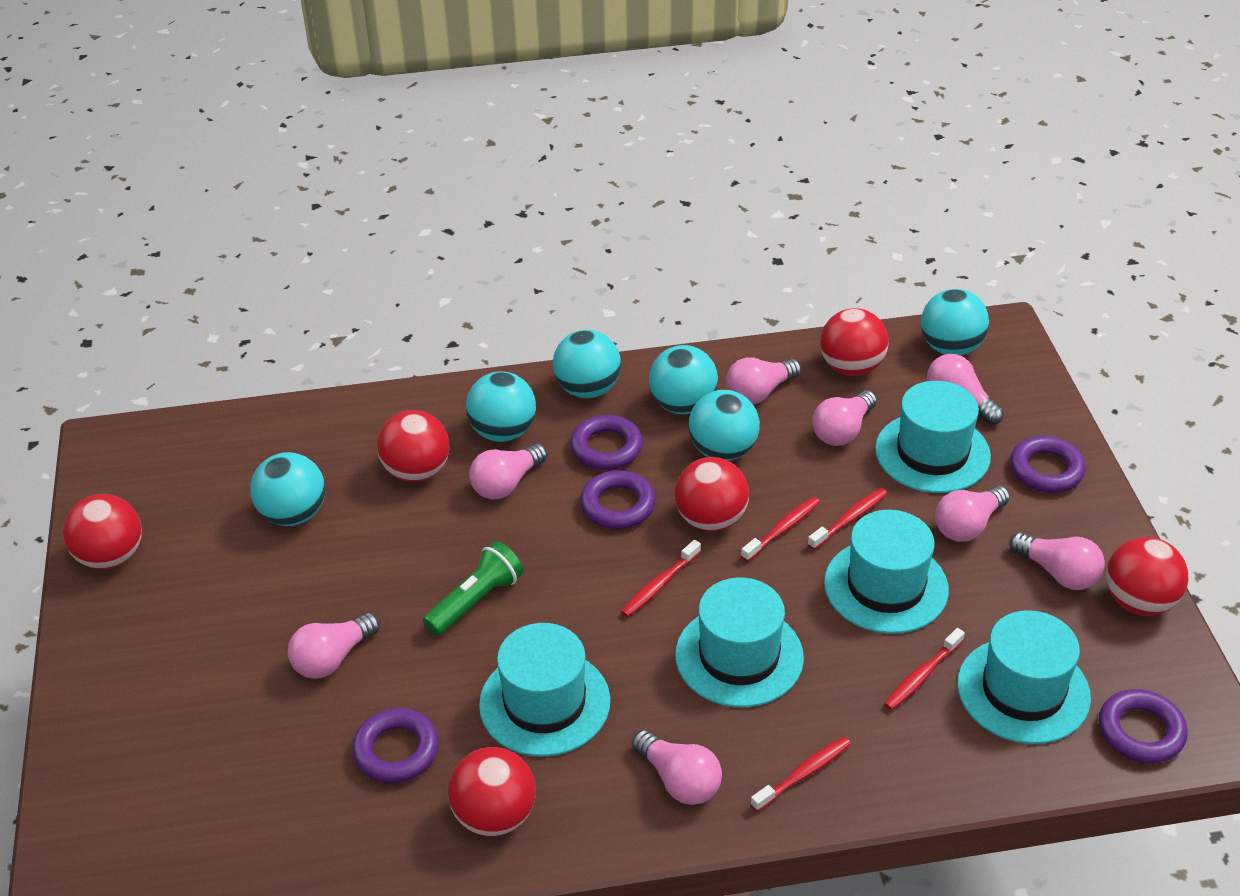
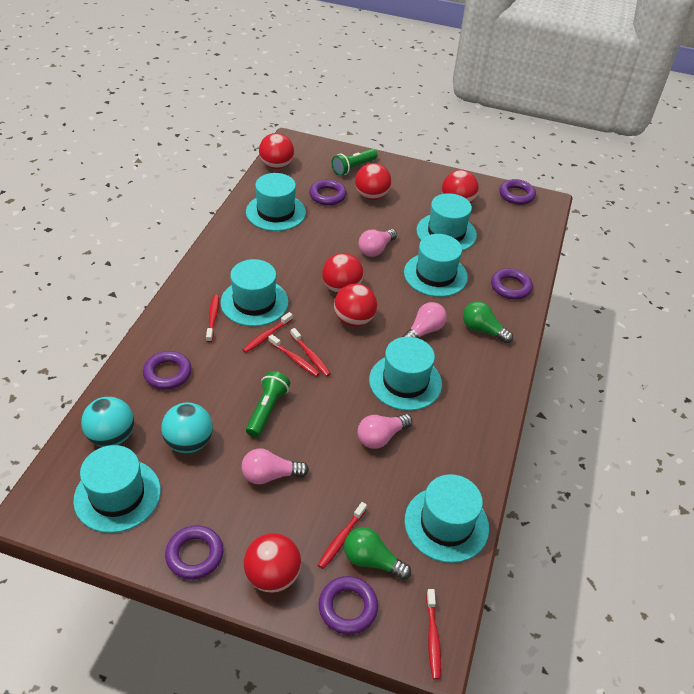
green flashlight: [423,541,523,636] = 1 -> [246,371,290,437] [331,149,377,176] = 2
green light bulb: none = 0 -> [344,527,411,580] [463,301,513,343] = 2
pink light bulb: [288,613,380,679] [469,443,547,499] [632,730,722,805] [726,357,801,404] [812,390,877,446] [927,354,1004,425] [935,486,1010,542] [1009,532,1105,590] = 8 -> [242,448,309,485] [358,414,412,449] [359,229,397,257] [402,302,447,338] = 4
purple ring: [352,708,439,783] [570,415,643,470] [580,470,656,529] [1010,436,1086,493] [1099,689,1188,763] = 5 -> [143,351,192,390] [165,525,224,580] [309,179,347,205] [319,576,378,635] [491,268,533,300] [499,179,536,205] = 6
red toothbrush: [621,540,701,617] [741,497,820,562] [751,737,851,812] [808,488,888,550] [884,628,965,710] = 5 -> [206,295,219,342] [242,312,293,353] [268,335,320,377] [290,328,331,377] [318,502,367,569] [426,589,441,680] = 6
turquoise ball: [250,452,325,526] [466,371,536,442] [553,330,621,398] [649,345,718,414] [688,390,760,461] [921,289,989,355] = 6 -> [81,397,134,447] [161,403,213,453] = 2
turquoise hat: [479,623,610,757] [675,577,804,707] [824,510,949,634] [875,381,991,493] [957,610,1091,744] = 5 -> [73,445,161,533] [220,259,289,326] [246,173,306,231] [369,337,442,411] [404,234,468,297] [404,474,489,563] [416,193,477,251] = 7

